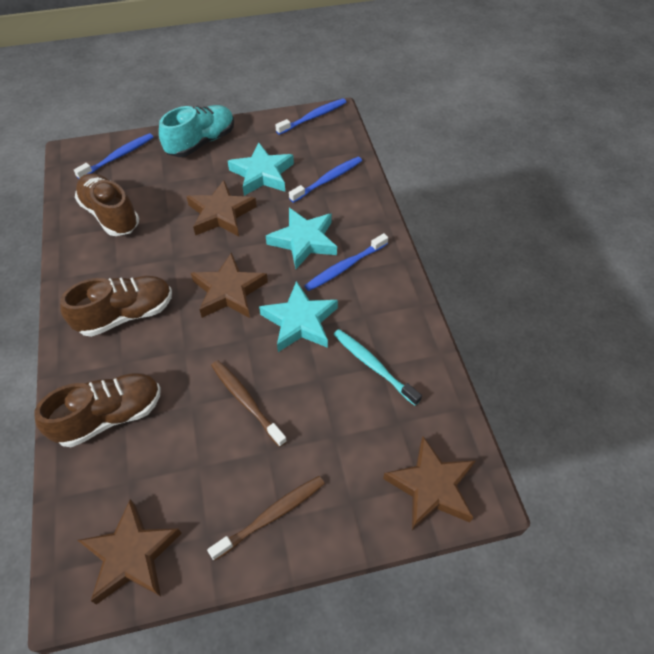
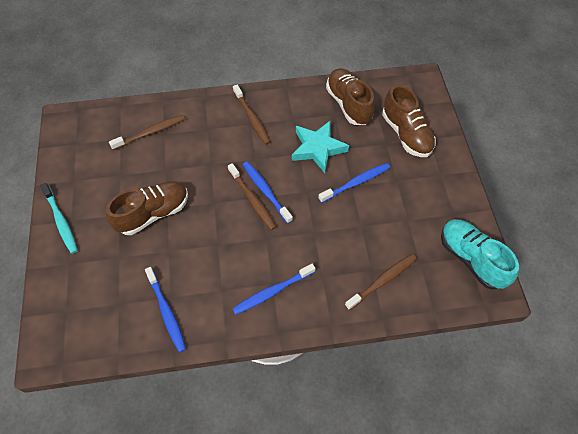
brown star: [78,499,182,604] [186,180,257,236] [191,252,268,318] [383,436,475,531] = 4 -> none = 0
brown toothbrush: [207,476,325,561] [211,360,287,447] = 2 -> [109,115,185,150] [228,163,277,230] [233,85,271,145] [345,254,417,310] = 4
turquoise star: [228,143,294,196] [259,281,338,352] [266,208,337,269] = 3 -> [292,121,349,173] = 1

